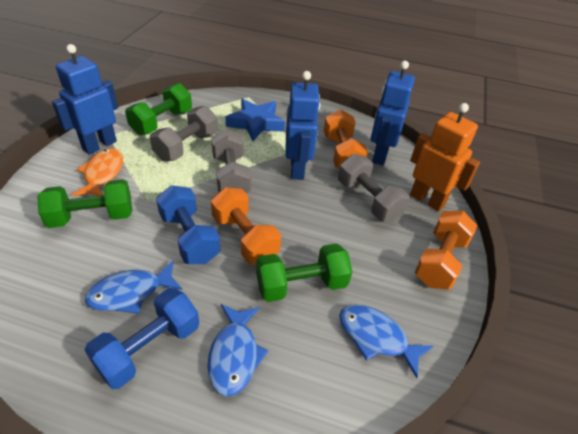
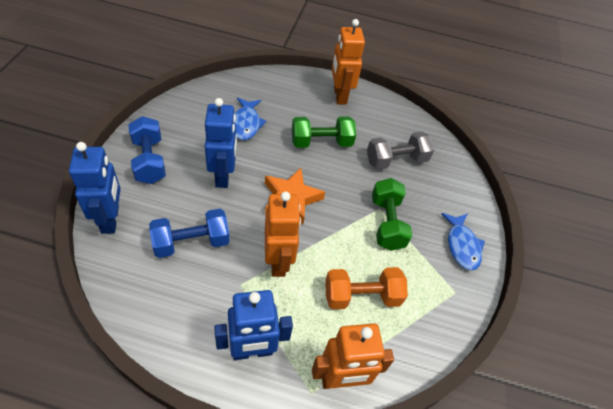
blue fish: [85,261,183,313] [208,304,268,397] [339,305,433,378] = 3 -> [235,98,266,140] [441,213,485,271] = 2
blue star: [226,98,285,141] = 1 -> none = 0
green dumbbell: [37,179,132,228] [125,83,192,135] [256,243,352,302] = 3 -> [292,116,356,148] [372,178,412,251] = 2
grey dumbbell: [150,106,218,161] [211,128,251,193] [338,154,410,222] = 3 -> [367,131,435,170] = 1
orange dumbbell: [211,187,281,264] [324,109,368,169] [415,211,477,289] = 3 -> [325,267,408,309] = 1
orange fish: [72,148,123,196] = 1 -> none = 0
orange robot: [410,103,480,212] = 1 -> [265,192,301,277] [312,324,394,389] [332,19,365,105] = 3
orange star: none = 0 -> [265,168,325,224] = 1

